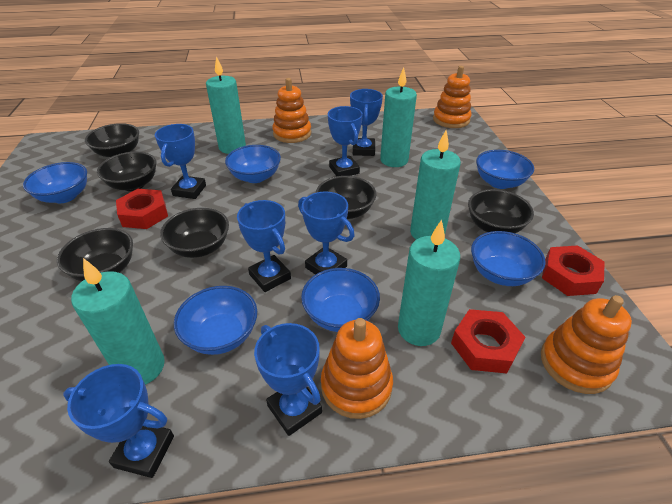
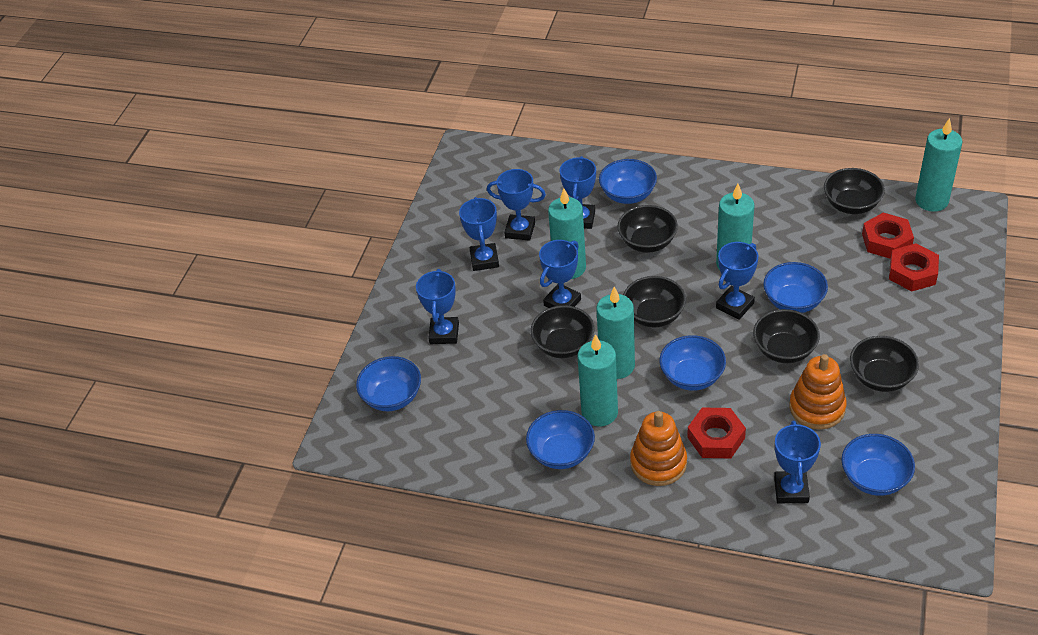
orange stacking toy: [272,78,311,143] [321,318,393,419] [433,66,471,128] [541,295,632,394] = 4 -> [630,411,687,486] [789,354,847,429] = 2

